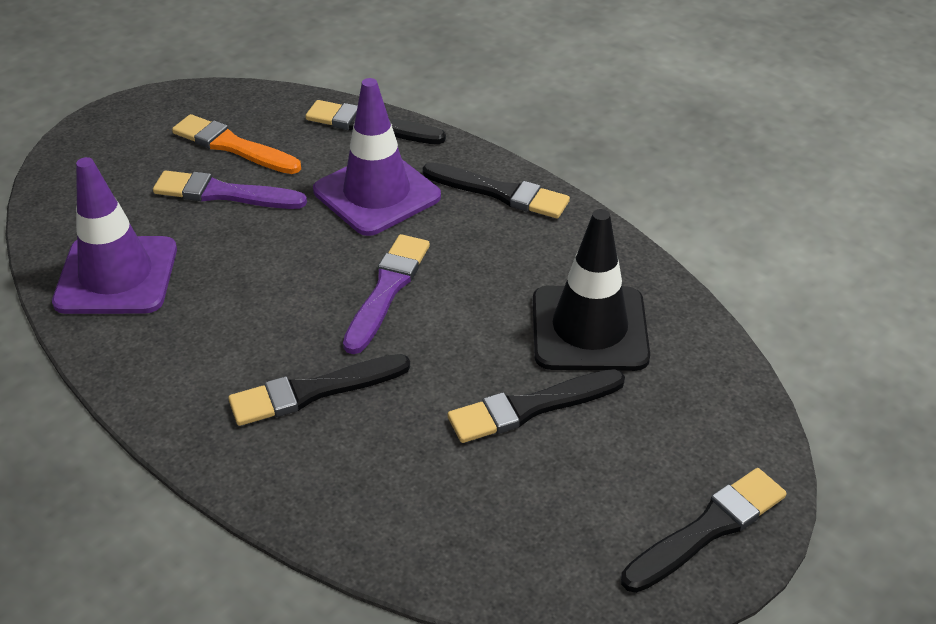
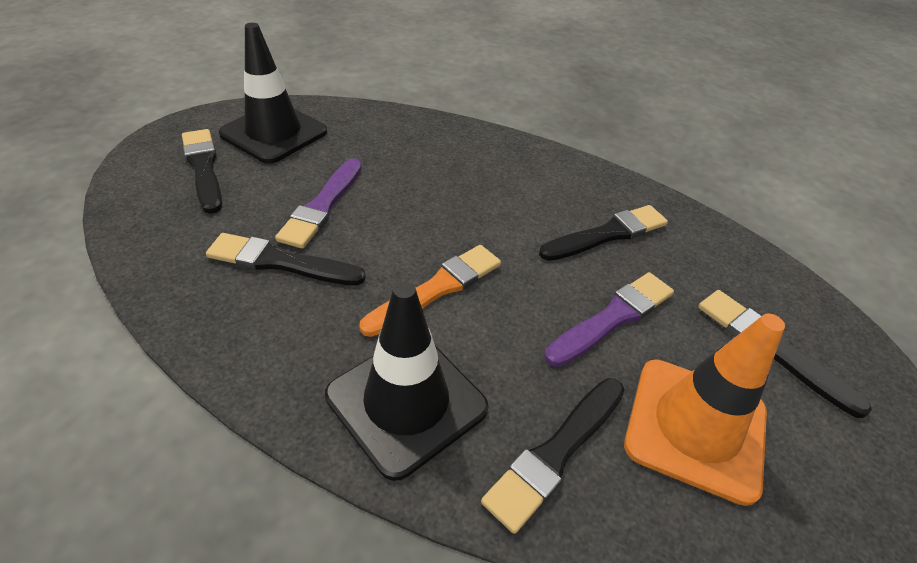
black traffic cone: [533,209,650,371] = 1 -> [219,23,327,163] [325,281,488,481] = 2
orange traffic cone: none = 0 -> [624,314,785,506] = 1
purple traffic cone: [52,157,177,314] [313,78,441,236] = 2 -> none = 0

